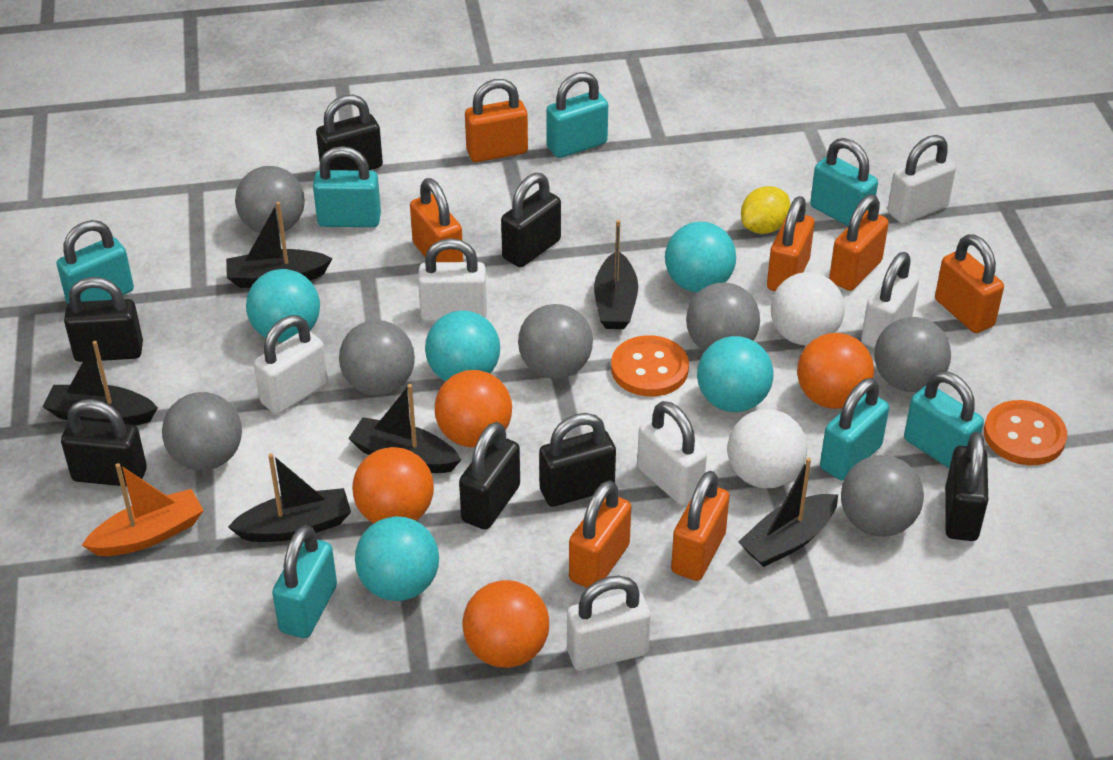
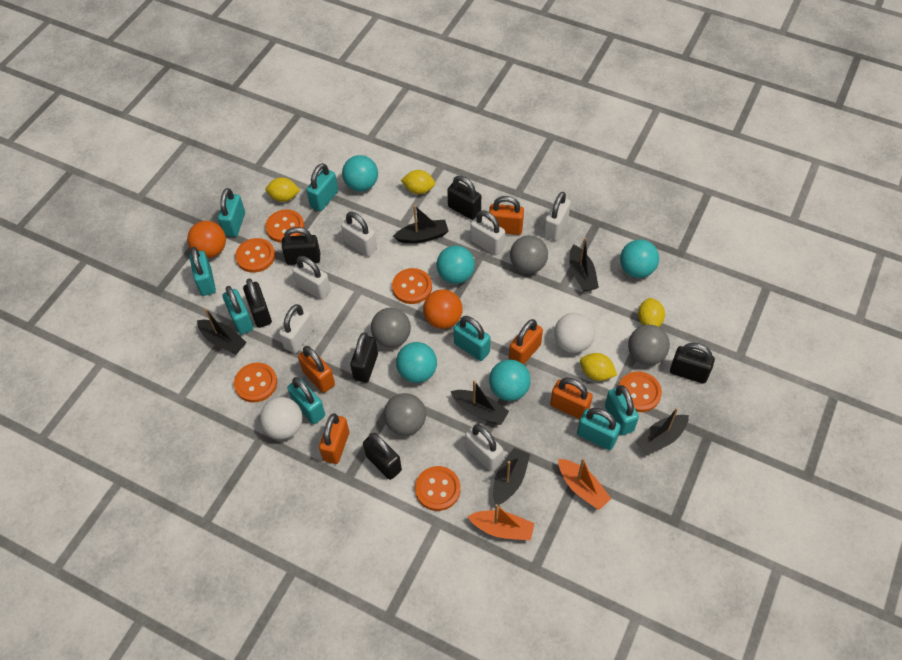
black padlock: [61,399,147,487] [64,277,143,362] [316,95,383,170] [459,422,520,530] [501,173,561,267] [539,413,616,507] [945,432,988,541] = 7 -> [243,279,272,328] [282,227,320,265] [350,332,378,383] [363,433,402,480] [447,176,481,220] [670,343,715,384] = 6
grey ball: [162,392,242,470] [235,166,305,234] [339,320,415,396] [518,304,593,379] [686,282,760,351] [841,455,924,537] [874,317,951,392] = 7 -> [371,308,411,348] [384,393,426,436] [510,235,548,274] [628,325,670,365] = 4
orange ball: [352,447,434,523] [435,370,512,447] [462,580,549,668] [797,333,874,409] = 4 -> [187,221,226,258] [423,289,463,329] = 2
orange boat: [82,463,204,556] = 1 -> [467,504,534,540] [558,458,611,510] = 2
orange button: [611,335,689,396] [984,400,1067,465] = 2 -> [234,363,277,403] [235,238,275,273] [265,209,304,243] [392,268,432,304] [415,466,460,511] [619,372,662,412] = 6
orange padlock: [410,178,463,262] [465,79,528,162] [569,481,631,588] [671,471,730,581] [767,196,815,291] [829,195,889,291] [935,234,1004,333] = 7 -> [298,346,335,393] [319,413,349,464] [489,196,524,235] [509,319,543,365] [550,378,593,419] = 5
turquoise padlock: [57,220,134,303] [272,525,337,638] [313,146,381,227] [546,72,608,158] [810,138,878,227] [820,378,889,480] [904,371,984,468] = 7 -> [190,247,216,296] [218,188,245,237] [222,286,254,335] [287,377,325,424] [306,163,338,211] [454,316,491,361] [577,408,621,450] [605,385,639,436] = 8
yellow lemon: [741,186,791,234] = 1 -> [266,177,300,202] [401,170,435,194] [580,353,617,381] [638,298,665,327] = 4

